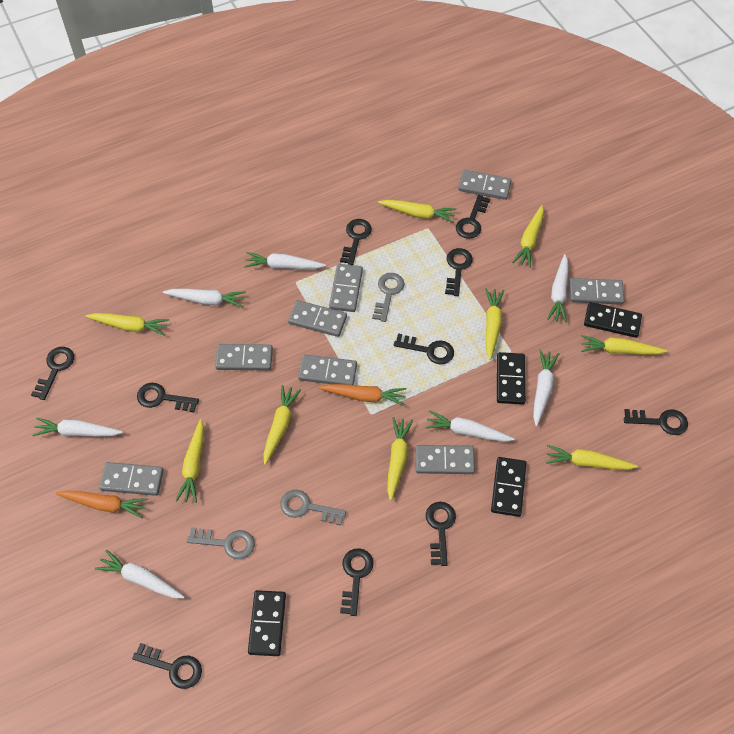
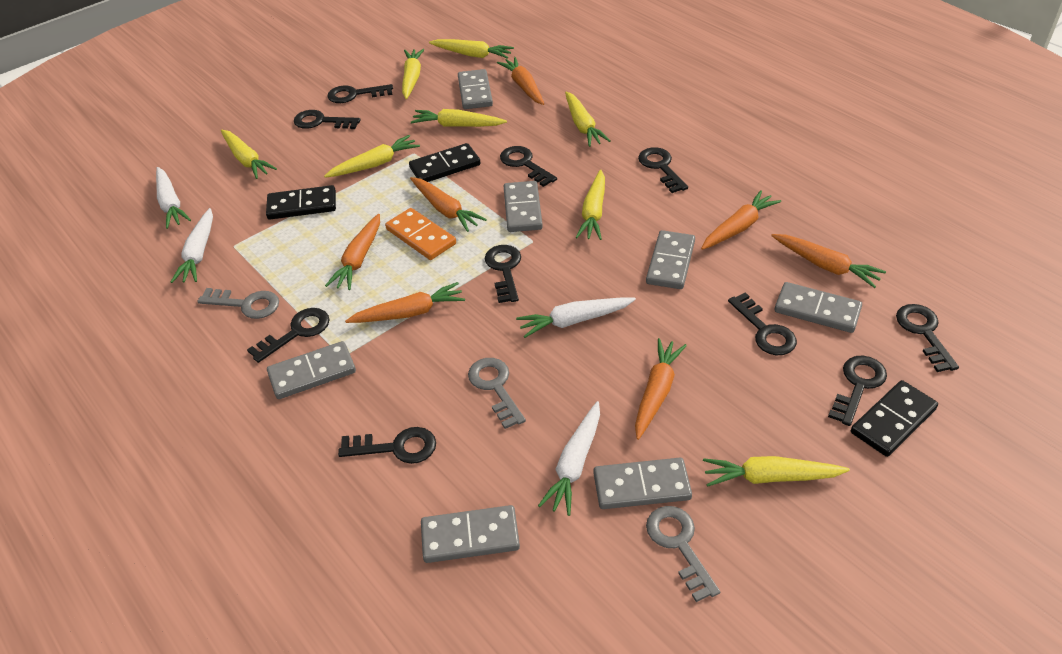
black domino: [248,590,286,656] [491,457,527,517] [497,352,526,405] [584,302,642,338] = 4 -> [266,185,336,220] [409,143,480,182] [851,380,938,457] = 3
grey domino: [99,462,164,496] [215,344,273,371] [288,300,347,337] [298,354,357,385] [329,264,363,312] [415,445,475,474] [458,170,512,200] [569,278,624,305] = 8 -> [267,341,356,399] [421,505,520,563] [458,69,493,109] [504,181,543,232] [593,458,692,509] [646,230,695,289] [775,282,862,333] = 7
orange carrot: [56,490,148,518] [319,384,407,406] = 2 -> [325,214,380,290] [345,282,465,323] [410,177,487,232] [497,57,544,105] [635,338,687,440] [701,190,781,250] [771,234,886,288] = 7
orange domino: none = 0 -> [385,208,456,260] = 1
white carrot: [32,418,123,437] [95,549,185,599] [163,289,246,308] [244,252,326,269] [425,410,515,442] [533,350,559,426] [547,254,568,323] = 7 -> [156,167,191,229] [171,208,213,283] [516,297,636,338] [538,401,600,516] = 4
yellow carrot: [86,313,169,336] [175,419,204,503] [263,385,301,465] [378,200,456,223] [387,417,413,501] [485,288,505,360] [512,205,544,268] [546,445,638,470] [581,335,667,355] = 9 -> [221,130,277,179] [324,135,420,178] [402,49,424,99] [411,109,507,127] [429,39,514,59] [565,91,611,147] [576,170,605,240] [703,456,850,487] = 8

